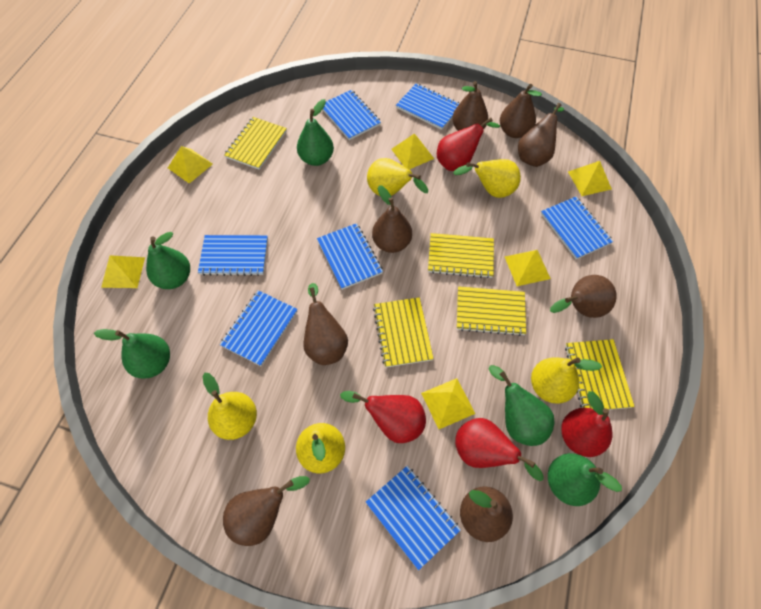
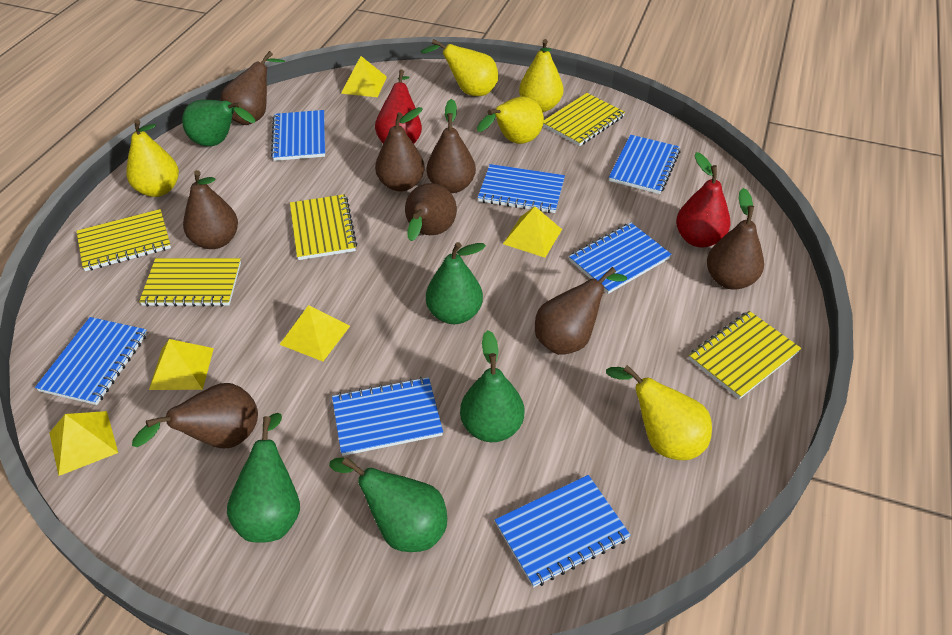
red pear: [340,391,426,443] [437,118,500,171] [455,418,543,481] [561,391,613,457] = 4 -> [375,69,422,144] [676,152,730,248] = 2
yellow pyramid: [101,255,145,288] [168,146,213,184] [391,134,434,169] [421,378,475,429] [505,250,551,286] [568,161,612,196] = 6 -> [49,411,118,476] [149,339,214,390] [279,305,350,361] [341,56,387,97] [503,206,562,258] = 5

